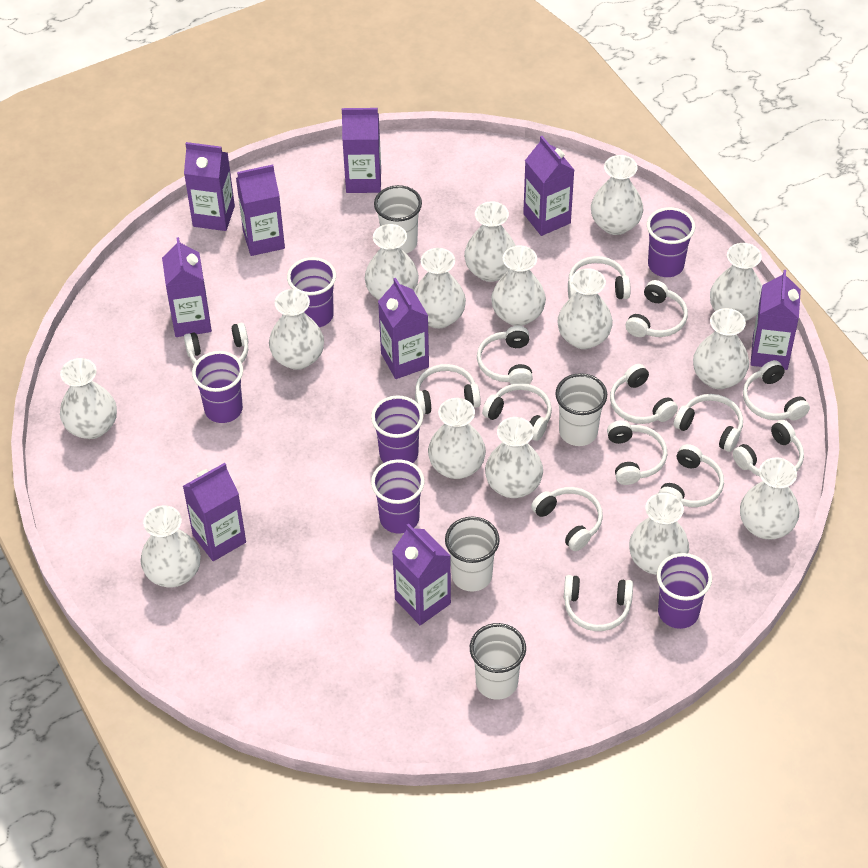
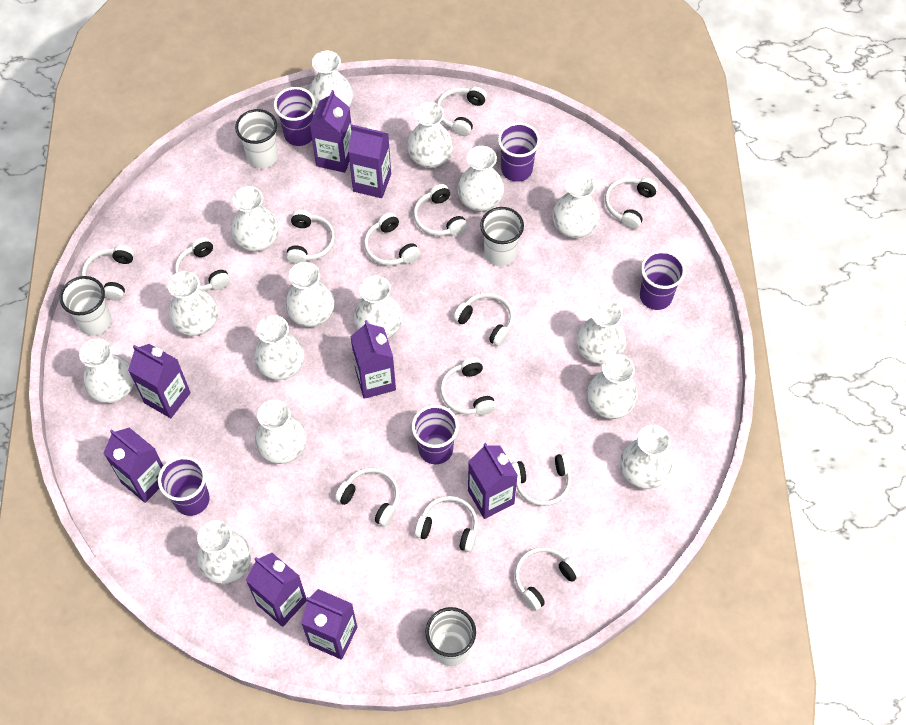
purple carton: [162,237,212,337] [183,463,246,561] [184,142,235,231] [236,165,285,256] [342,108,381,193] [378,278,429,379] [392,523,451,625] [523,136,574,236] [750,270,801,370] = 9 -> [103,427,163,503] [128,344,191,418] [246,553,307,627] [301,589,357,659] [310,90,352,173] [348,125,391,198] [350,320,396,399] [468,443,518,519] = 8
purple cup: [192,351,243,423] [287,257,336,327] [371,395,423,463] [371,459,425,534] [647,207,695,277] [657,553,712,629] = 6 -> [158,456,210,516] [274,87,315,146] [412,405,459,464] [498,122,540,182] [640,250,686,310] = 5
white headphones: [184,323,248,364] [415,364,481,415] [477,326,533,384] [482,383,552,441] [531,487,603,551] [564,575,633,631] [568,256,631,299] [607,421,667,485] [610,364,678,424] [626,280,688,337] [659,444,724,507] [674,394,743,452] [733,420,804,477] [743,360,810,421] = 14 -> [82,245,134,301] [175,237,230,291] [286,210,335,264] [335,468,400,527] [364,213,420,266] [414,184,468,236] [415,496,478,552] [437,87,487,136] [440,357,496,415] [453,293,514,346] [511,453,571,506] [515,547,581,611] [605,177,658,229] = 13

